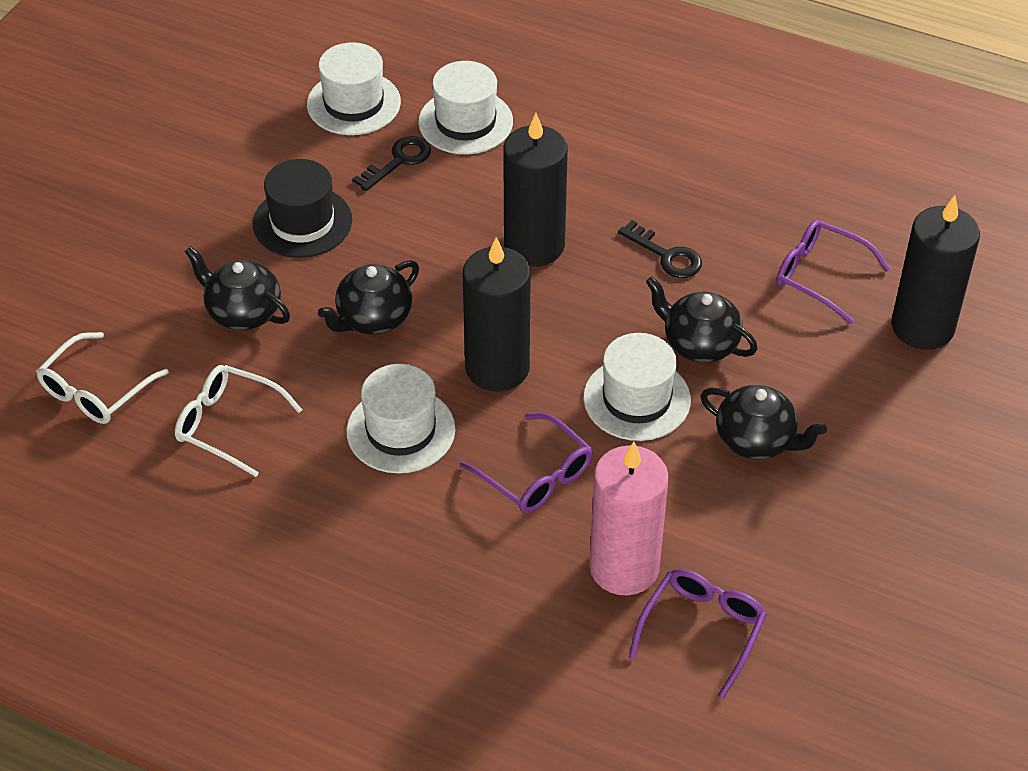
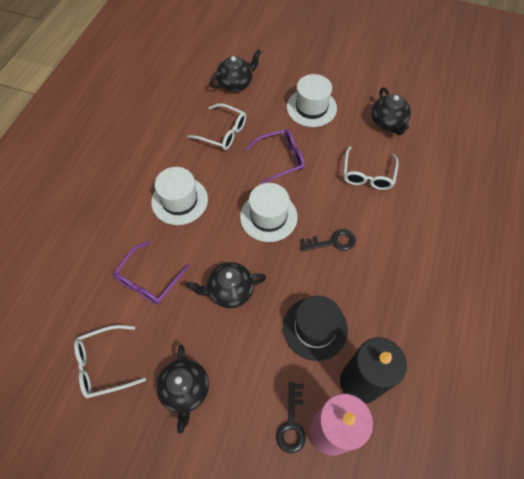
black candle: [463,237,531,391] [503,113,568,266] [891,195,980,350] = 3 -> [340,337,407,404] = 1
purple glasses: [460,413,592,513] [629,569,767,699] [776,220,890,324] = 3 -> [113,241,190,304] [246,129,305,184] = 2
white glasses: [36,332,169,424] [175,365,302,477] = 2 -> [74,325,146,398] [187,104,246,150] [343,146,399,190] = 3
white hat: [307,42,401,135] [346,364,455,474] [418,61,513,154] [583,333,691,441] = 4 -> [151,167,208,225] [240,183,298,242] [287,74,337,127] = 3

